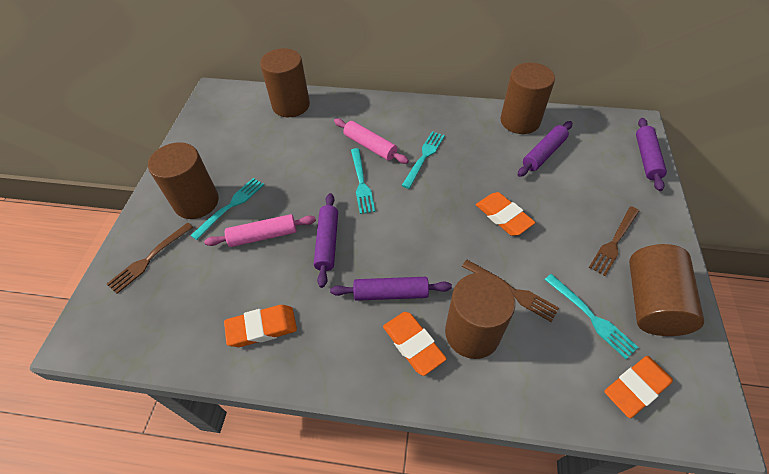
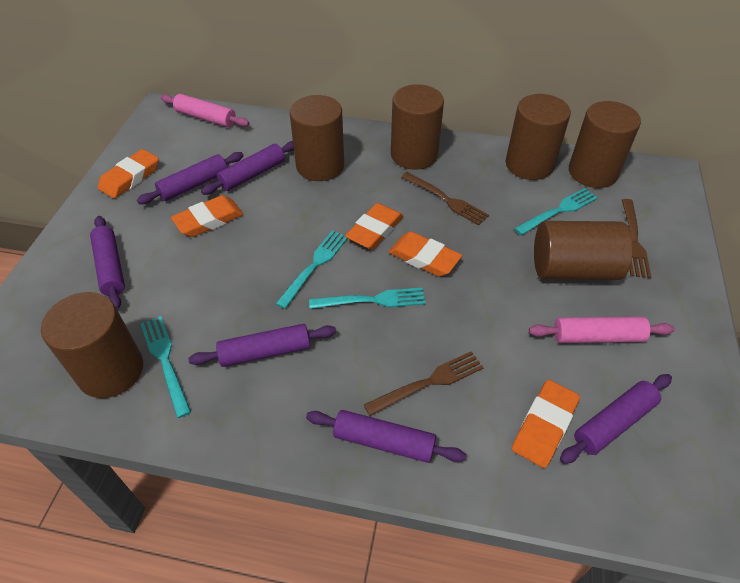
brown cylinder: [148,142,219,219] [260,48,310,117] [445,273,515,359] [501,62,555,134] [629,244,704,336] = 5 -> [41,292,143,398] [290,95,344,181] [391,84,444,170] [506,94,571,180] [534,221,633,280] [569,101,641,188] = 6
orange eraser: [224,305,297,347] [383,312,447,376] [476,192,535,236] [605,356,673,418] = 4 -> [98,149,159,199] [171,195,244,237] [345,203,403,250] [389,232,462,277] [512,380,580,468] = 5
purple rolling pin: [314,193,338,288] [330,277,452,301] [518,121,572,177] [636,118,667,191] = 4 -> [90,216,125,310] [137,152,243,204] [188,324,336,367] [201,141,294,195] [306,410,466,463] [560,374,672,464] = 6

